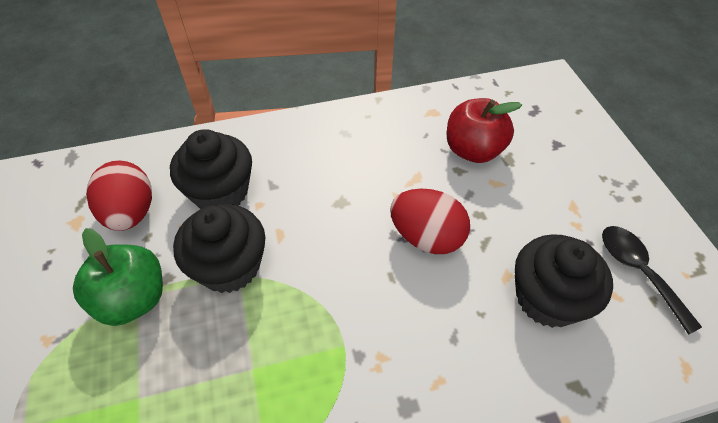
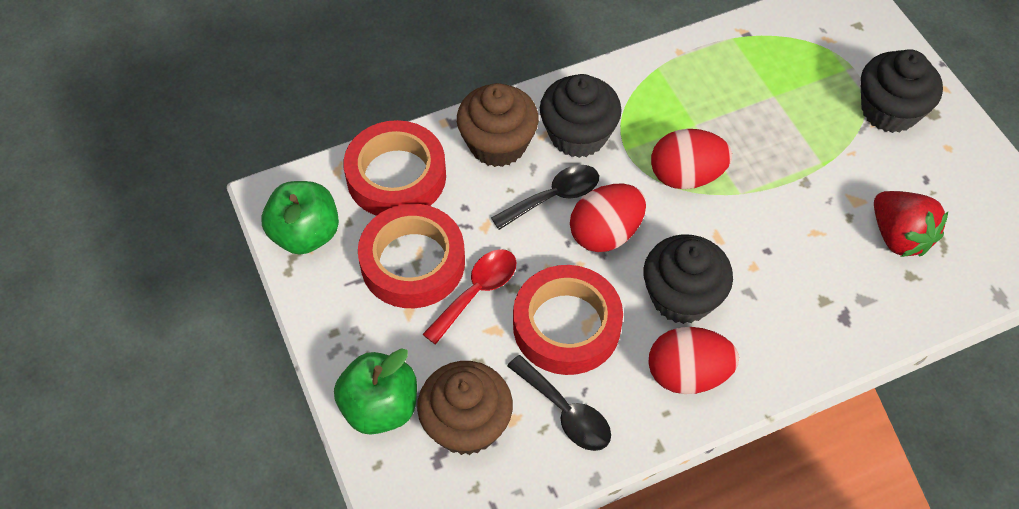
black spoon: [602,226,702,335] = 1 -> [491,165,599,230] [507,355,611,451] = 2
brown cupcake: none = 0 -> [417,361,513,455] [457,83,539,167] = 2
green apple: [73,228,163,326] = 1 -> [261,181,339,255] [334,348,417,435] = 2
red apple: [446,98,522,163] = 1 -> none = 0
red egg: [86,161,152,231] [390,189,470,254] = 2 -> [570,184,646,252] [648,327,739,394] [651,129,732,189] = 3
red spoon: none = 0 -> [422,249,516,345] = 1
red strawberry: none = 0 -> [874,191,948,257] = 1
red tape: none = 0 -> [344,120,446,216] [358,204,465,308] [513,265,623,375] = 3

